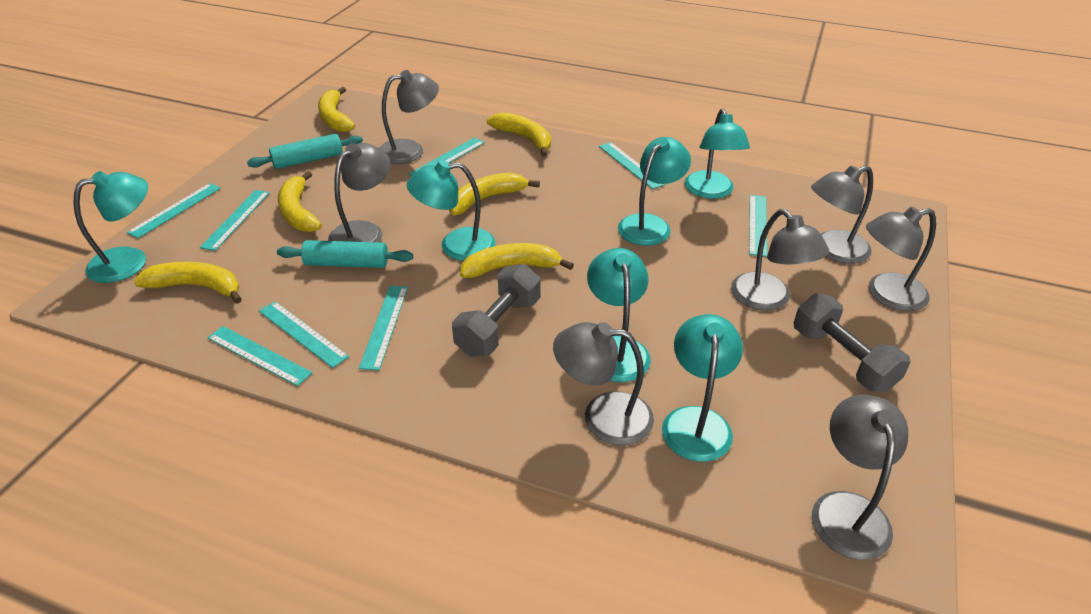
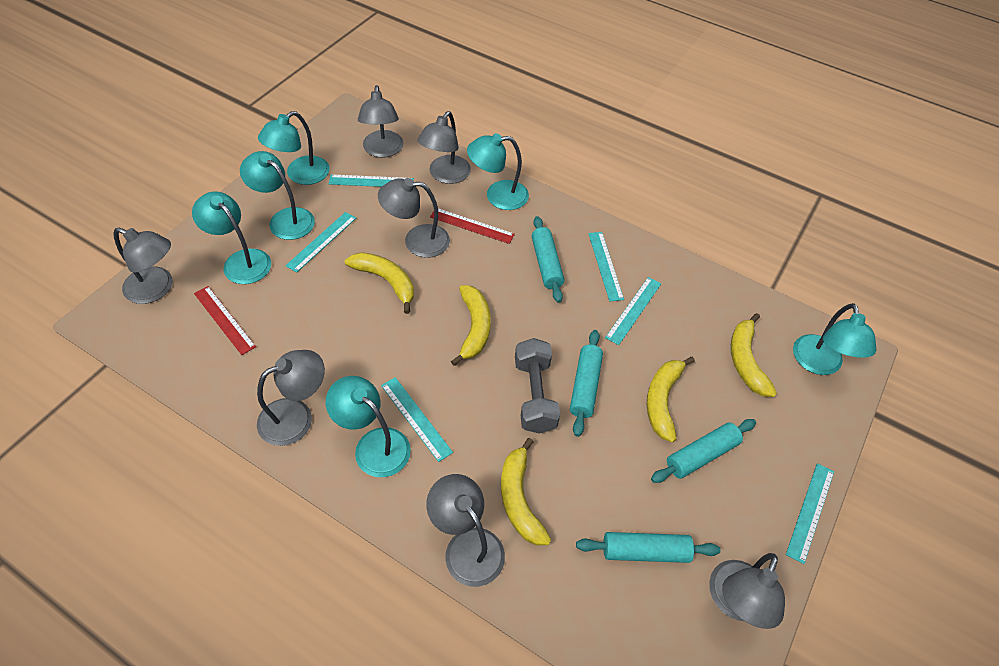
grey dumbbell: [452,264,541,357] [794,294,911,392] = 2 -> [515,338,560,434] = 1
red ruler: none = 0 -> [194,286,256,355] [430,208,515,244] = 2
turquoise rolling pin: [247,134,363,169] [277,240,413,268] = 2 -> [532,216,564,303] [570,330,603,437] [576,532,721,563] [651,419,756,483] = 4
turquoise ruler: [127,183,221,238] [200,190,270,251] [207,326,313,386] [259,301,349,368] [359,286,408,371] [409,137,485,176] [599,142,665,189] [749,195,767,257] = 8 -> [285,212,356,273] [329,174,414,187] [381,377,453,462] [588,232,624,301] [605,277,661,345] [786,463,834,564] = 6
yellow banana: [134,262,242,304] [278,171,322,232] [318,87,355,132] [449,172,540,215] [460,243,574,278] [487,112,551,156] = 6 -> [345,252,414,314] [451,285,491,366] [501,438,551,545] [647,357,695,442] [731,313,777,397] = 5

